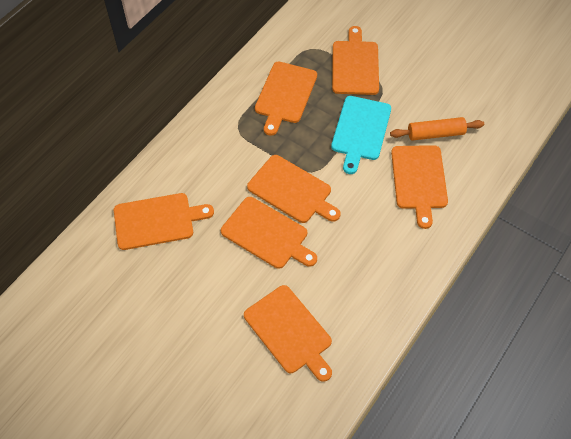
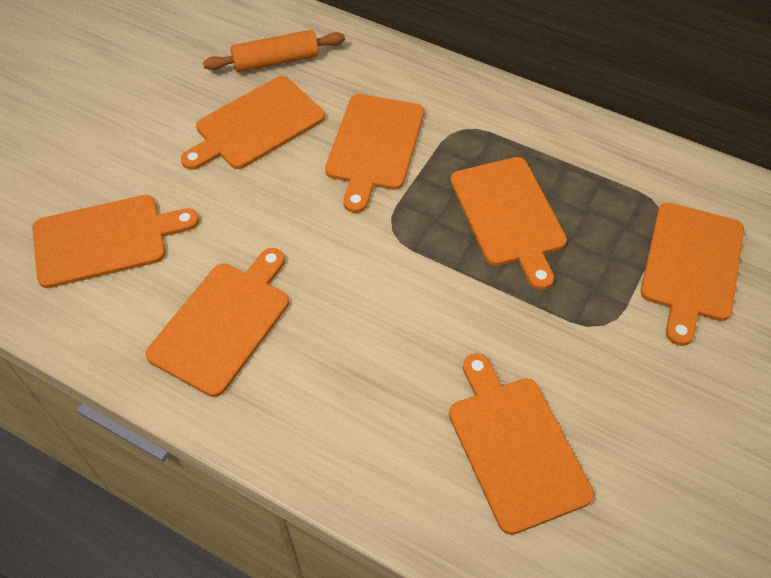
turquoise cutting board: [331,96,391,174] = 1 -> none = 0

